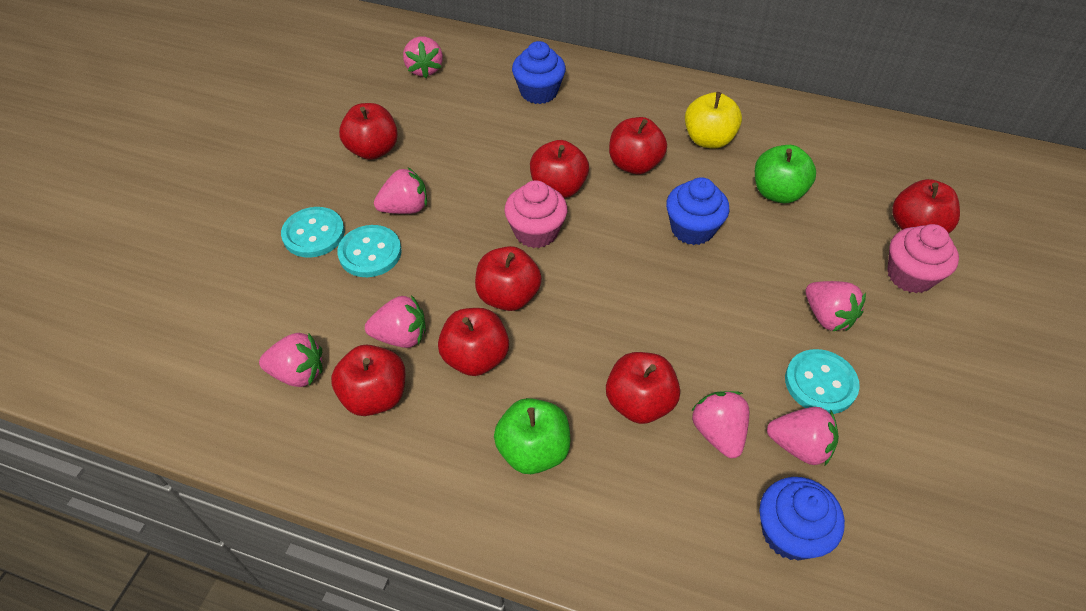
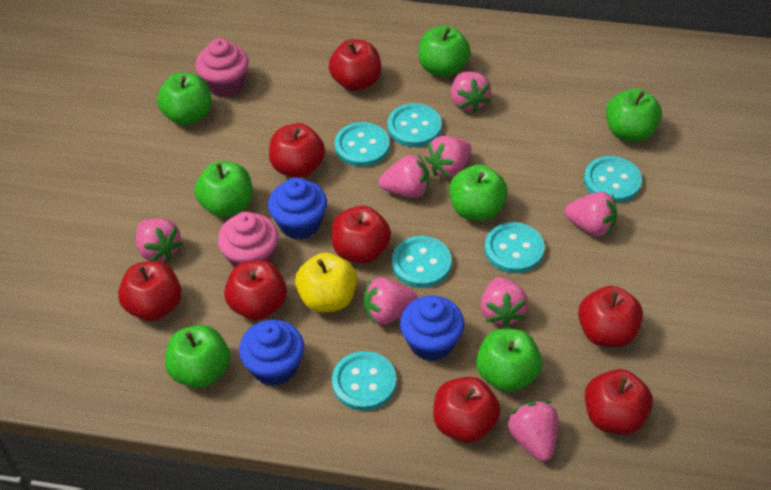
green apple: [494,398,570,474] [755,145,816,203] = 2 -> [157,73,211,126] [165,325,230,388] [194,161,253,217] [418,26,471,77] [449,164,508,221] [476,329,542,392] [606,88,662,142] = 7
pink strawberry: [259,333,323,387] [365,295,426,348] [374,167,427,214] [403,36,443,78] [691,391,749,458] [767,407,839,466] [806,281,866,332] = 7 -> [136,218,183,262] [363,277,418,325] [379,155,429,198] [425,136,471,178] [451,71,491,113] [481,277,528,328] [508,401,558,461] [564,192,617,236] = 8
turquoise button: [281,207,345,258] [337,225,402,277] [785,349,860,414] = 3 -> [332,351,397,411] [334,122,390,167] [388,103,442,147] [392,236,452,288] [485,222,545,273] [584,156,642,203] = 6

